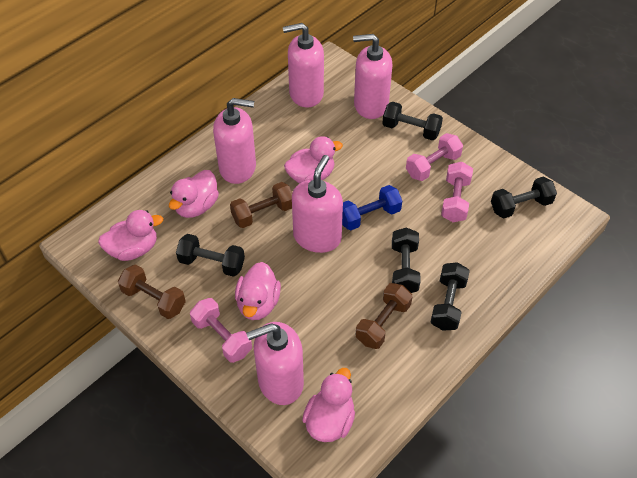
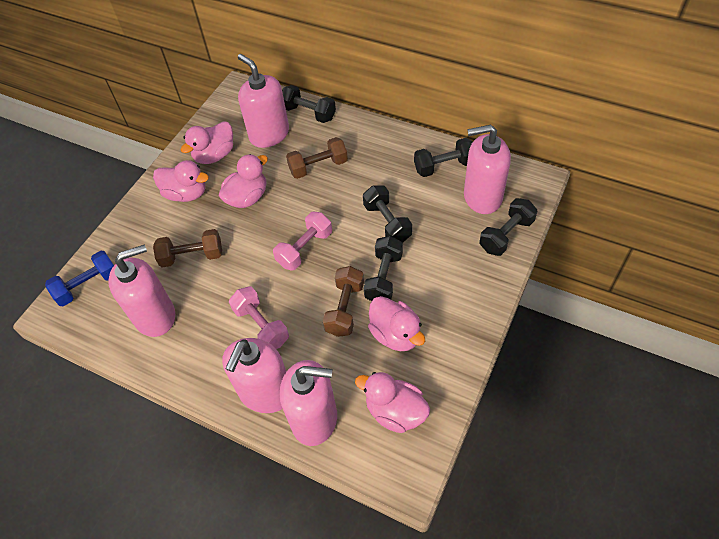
pink dumbbell: [190,298,252,363] [406,133,463,181] [441,162,473,222] = 3 -> [229,287,289,349] [273,212,332,271] = 2

